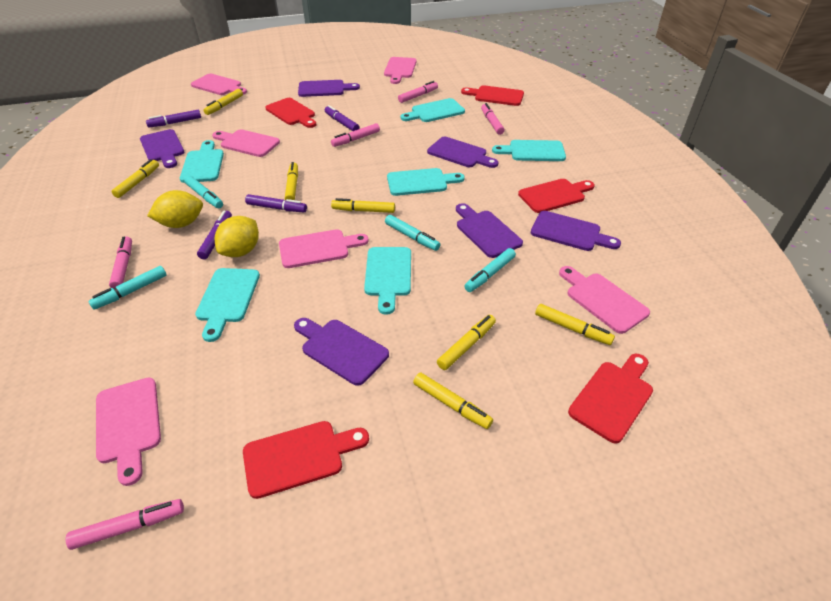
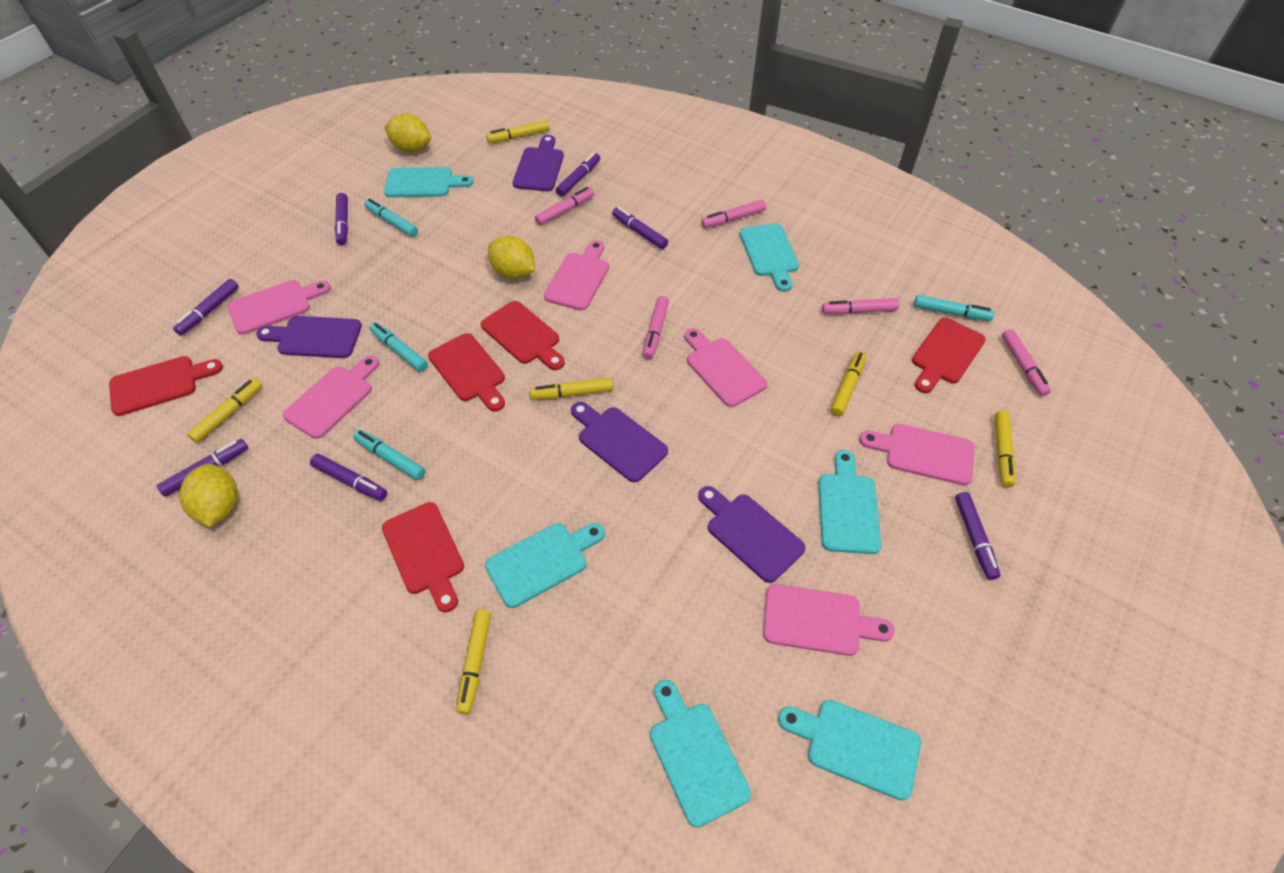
purple cutting board: [140,129,184,168] [294,318,389,386] [298,80,360,97] [427,137,499,168] [456,203,523,258] [531,211,621,251] = 6 -> [256,316,362,358] [513,135,564,191] [571,402,668,483] [698,486,805,583] = 4
purple marker: [146,110,201,127] [197,211,232,259] [245,194,307,212] [325,105,359,131] = 4 -> [157,439,248,497] [173,279,239,335] [310,454,387,501] [335,193,348,246] [556,153,600,197] [612,207,668,249] [955,492,1001,580] = 7
yellow lemon: [147,190,203,228] [215,216,259,257] = 2 -> [179,464,238,527] [384,113,431,152] [488,236,535,279] = 3
yellow marker: [112,159,159,198] [204,89,243,115] [285,162,298,200] [331,198,395,213] [413,373,493,429] [437,315,496,370] [535,304,615,345] = 7 -> [187,378,262,443] [456,610,491,715] [486,120,549,143] [530,378,613,400] [831,351,866,416] [995,410,1015,487] = 6

